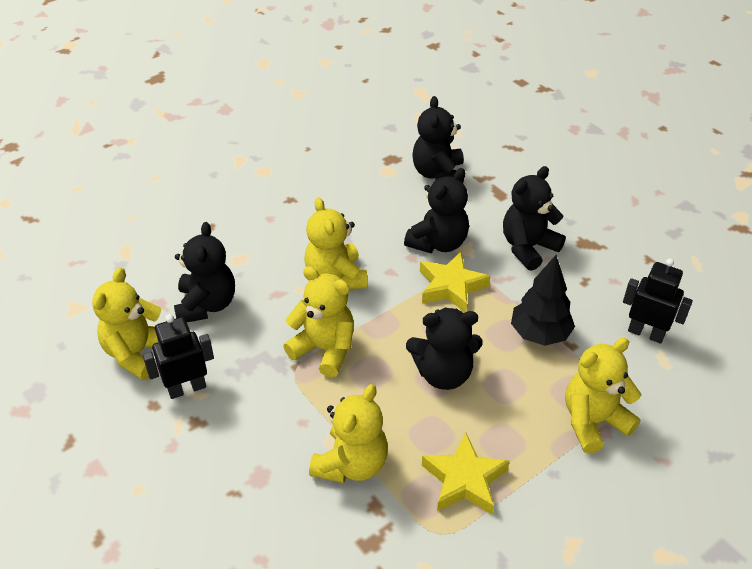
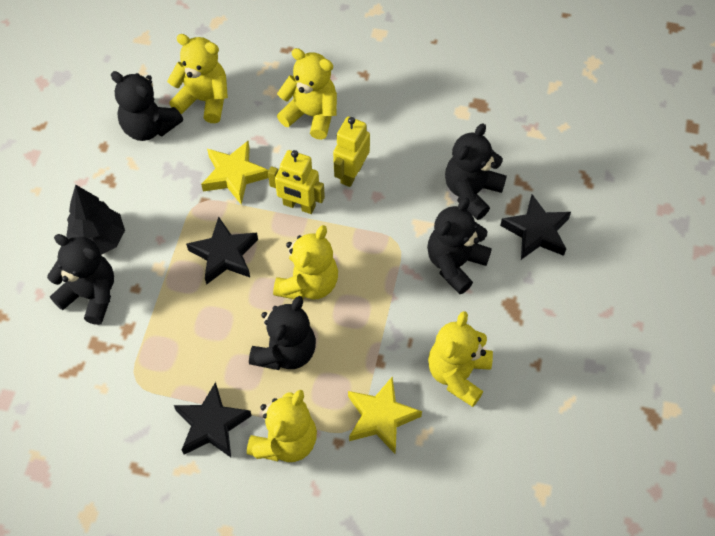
black robot: [143,314,214,399] [623,258,693,344] = 2 -> none = 0
black star: none = 0 -> [174,382,252,457] [186,216,258,285] [500,194,571,260] = 3
yellow robot: none = 0 -> [268,150,325,214] [333,117,370,187] = 2

